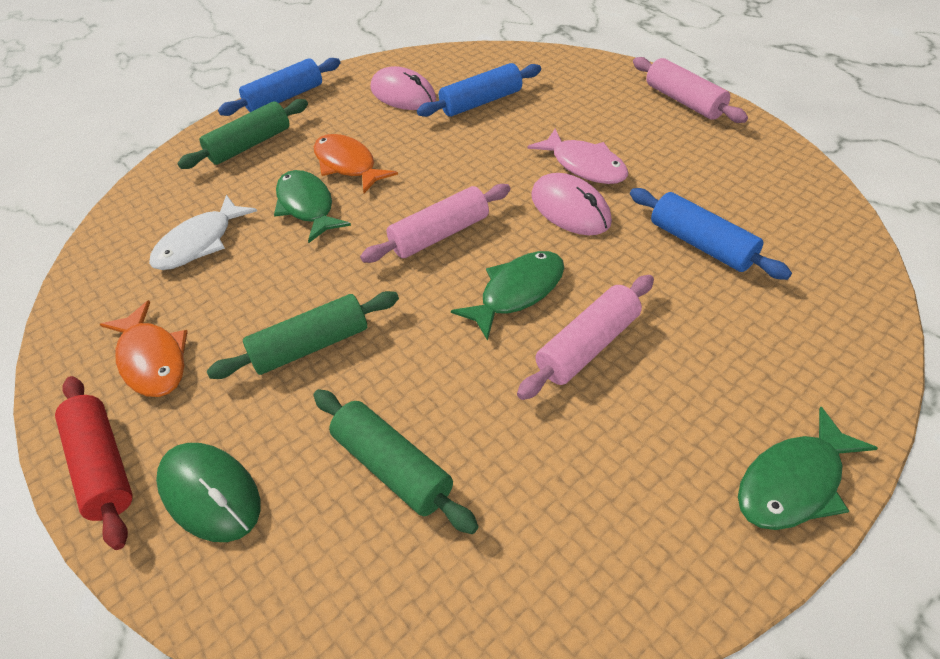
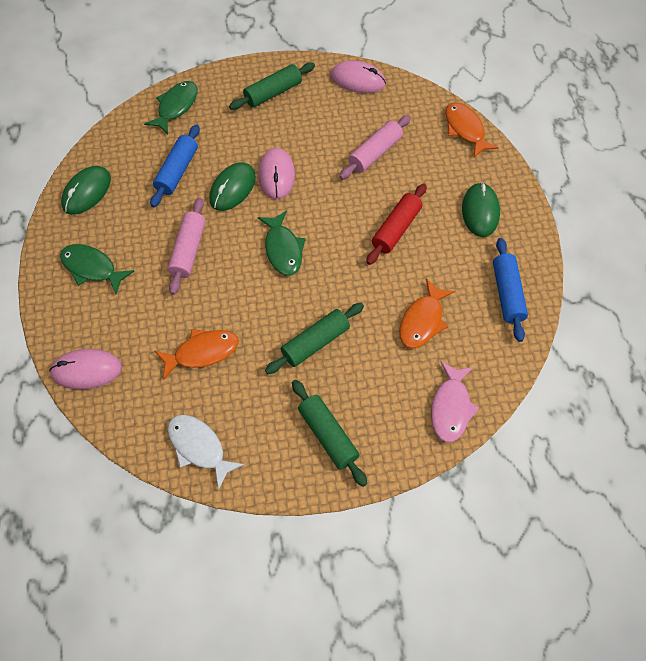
blue rolling pin: [218,58,340,116] [417,63,541,117] [630,188,792,280] = 3 -> [150,125,200,207] [493,238,528,342] = 2
green mouse: [156,443,260,542] = 1 -> [61,166,111,215] [209,162,256,211] [462,182,500,237] = 3
orange fish: [100,300,188,397] [314,134,398,193] = 2 -> [155,329,239,380] [399,279,455,349] [446,102,499,158] = 3
pink mouse: [371,66,436,110] [531,173,612,235] = 2 -> [49,349,122,389] [258,148,295,199] [330,60,386,93] = 3
pink rolling pin: [360,184,511,263] [517,275,654,400] [633,57,748,123] = 3 -> [168,198,205,295] [339,115,411,179] = 2

